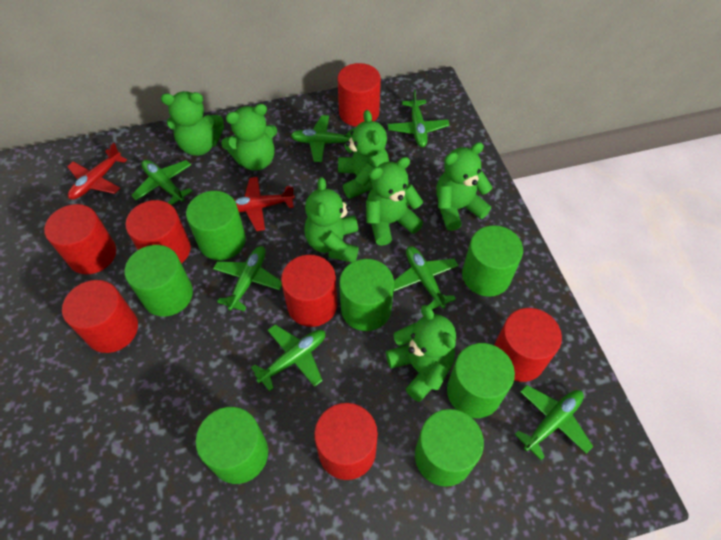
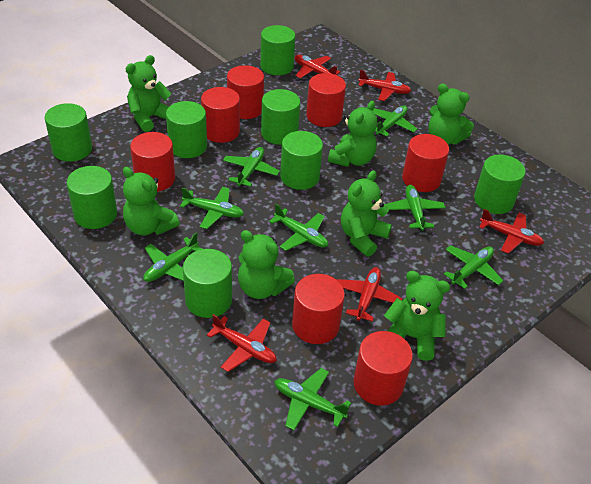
green cylinder: [125,245,193,316] [186,191,246,260] [195,407,268,484] [339,259,394,331] [415,409,484,487] [447,343,515,418] [462,225,523,297] = 7 -> [45,103,92,162] [67,166,117,229] [166,101,207,158] [183,249,232,318] [260,25,295,75] [261,89,300,145] [280,131,323,190] [474,155,526,214] = 8
green plane: [131,160,192,205] [213,246,282,311] [251,325,325,392] [291,115,354,162] [387,89,449,147] [393,246,459,309] [514,385,593,460] = 7 -> [143,232,202,282] [180,187,244,229] [223,147,280,187] [269,204,328,251] [274,368,351,430] [373,105,417,137] [385,185,445,231] [444,245,503,289] = 8
red plane: [67,143,127,199] [234,177,295,231] = 2 -> [207,314,277,372] [295,55,340,79] [337,267,403,322] [358,70,411,101] [479,209,544,254] = 5

